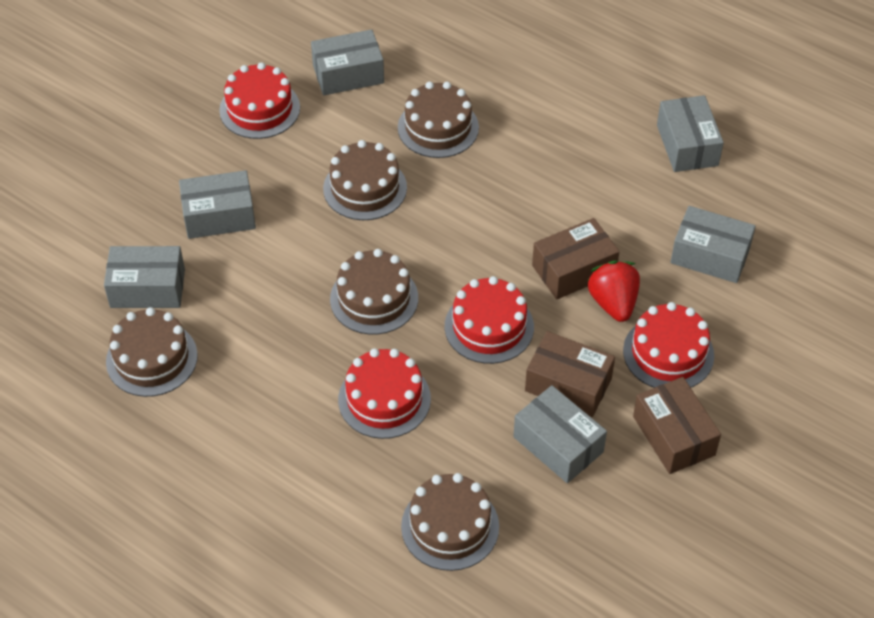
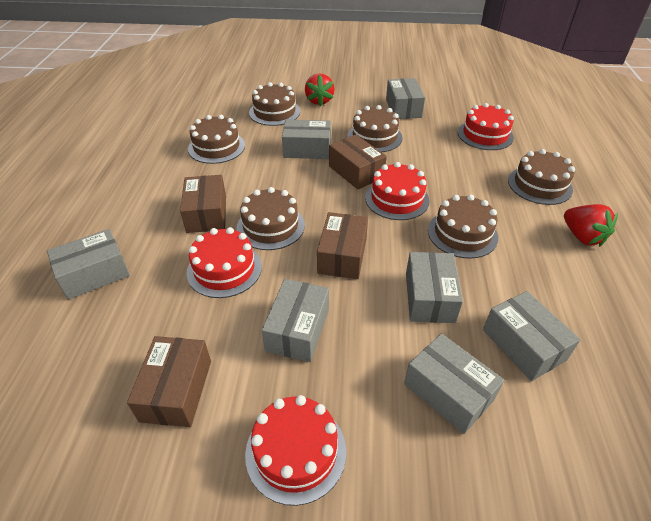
brown box: [525,331,615,417] [532,218,619,300] [633,377,721,474] = 3 -> [127,336,211,427] [180,175,226,233] [317,212,368,279] [329,135,387,189] = 4
brown cake: [106,307,198,397] [323,140,407,220] [330,249,418,335] [398,82,479,158] [401,473,499,571] = 5 -> [188,115,245,164] [237,187,305,250] [249,82,300,126] [347,105,402,152] [428,195,498,259] [508,149,575,205] = 6
grey box: [104,246,185,308] [179,170,256,239] [311,29,384,96] [513,385,607,483] [657,95,724,172] [670,206,756,283] = 6 -> [47,229,130,300] [262,279,329,362] [282,120,331,159] [386,78,425,119] [404,333,504,434] [406,252,463,323] [483,291,581,381] = 7
red strawberry: [588,261,640,322] = 1 -> [305,73,335,106] [564,204,618,247] = 2

